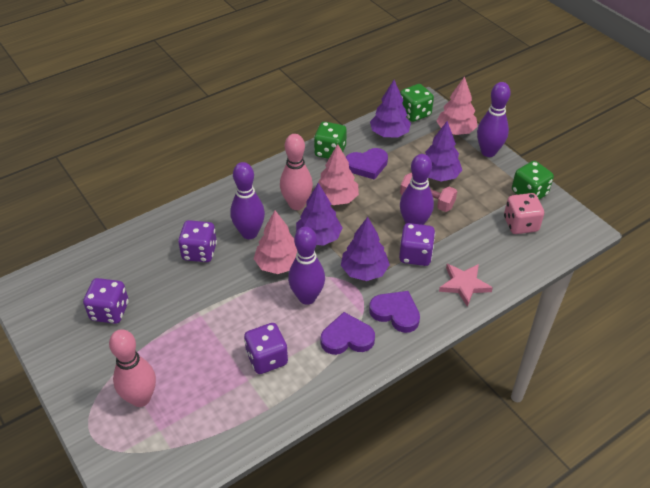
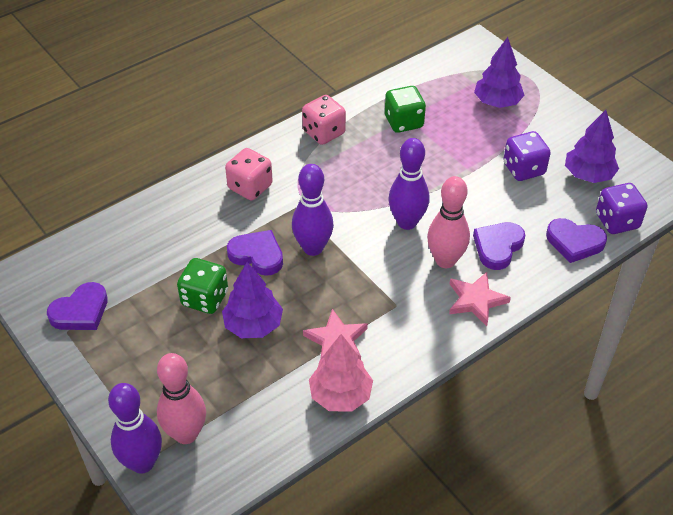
green dice: [314,122,347,159] [400,84,434,122] [512,161,554,199] = 3 -> [177,258,228,314] [385,86,426,133] = 2
pink dice: [504,193,544,234] = 1 -> [225,148,273,200] [302,95,346,145] = 2
pink dumbbell: [400,173,457,212] = 1 -> none = 0
pink star: [439,264,493,307] = 1 -> [303,309,368,360] [449,272,511,326] = 2
pink tree: [254,210,297,274] [316,144,359,205] [437,76,478,135] = 3 -> [309,334,373,412] = 1
purple bowling pin: [230,162,265,239] [288,226,325,305] [400,154,434,225] [477,82,511,157] = 4 -> [108,383,162,474] [292,164,334,256] [388,138,429,230] = 3
purple dice: [83,278,129,324] [178,220,217,262] [244,323,288,374] [399,223,435,266] = 4 -> [503,131,551,181] [596,183,647,234] = 2
purple heart: [321,312,375,355] [346,148,388,180] [369,291,420,333] = 3 -> [47,282,108,330] [227,230,283,276] [473,222,525,270] [546,218,607,263] = 4
purple tree: [296,183,343,246] [341,217,390,281] [370,80,411,138] [425,121,462,181] = 4 -> [222,262,283,338] [474,37,525,108] [565,110,619,183] = 3

